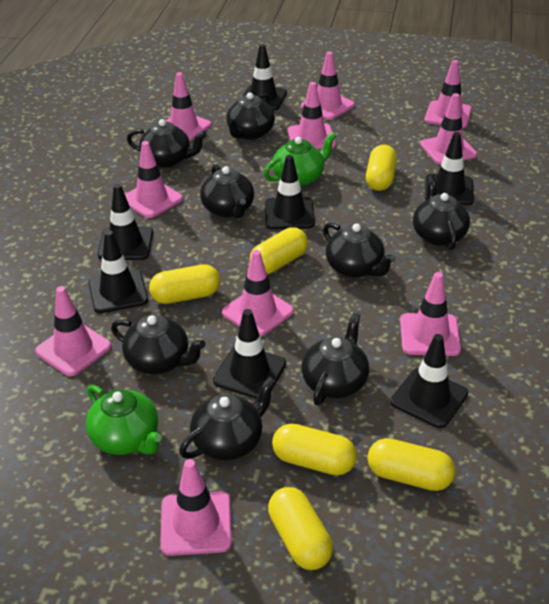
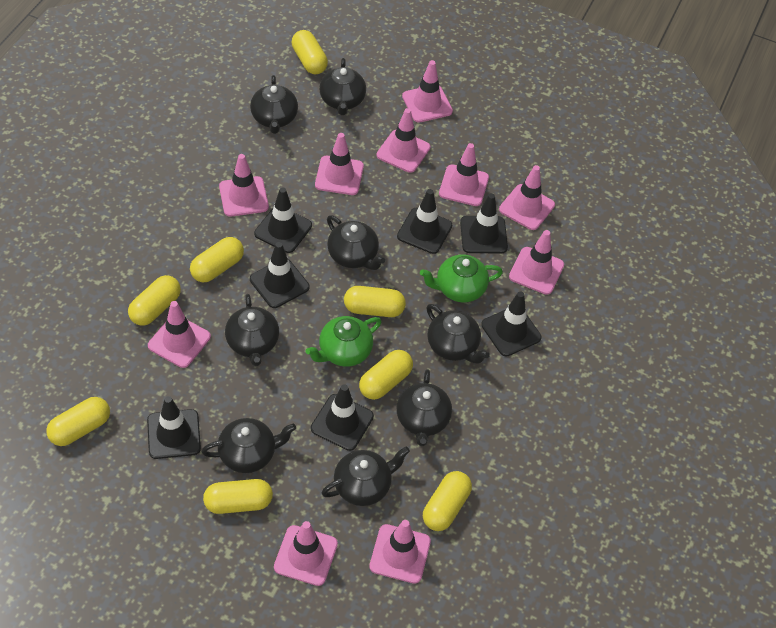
yellow capsule: [149,264,220,304] [250,227,308,274] [268,487,333,570] [272,423,357,476] [366,145,397,191] [367,438,455,491] = 6 -> [46,397,110,446] [128,275,181,326] [190,237,244,282] [203,479,273,514] [292,30,328,74] [344,286,406,317] [359,350,413,400] [423,471,472,531] = 8

